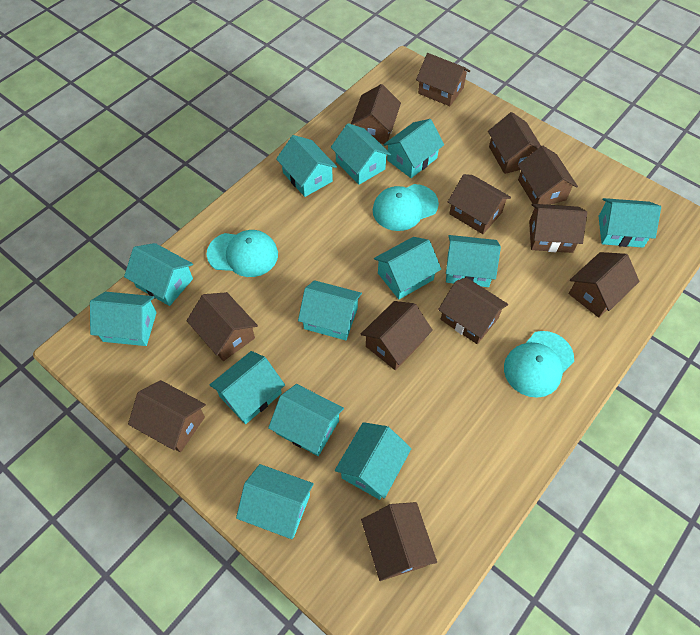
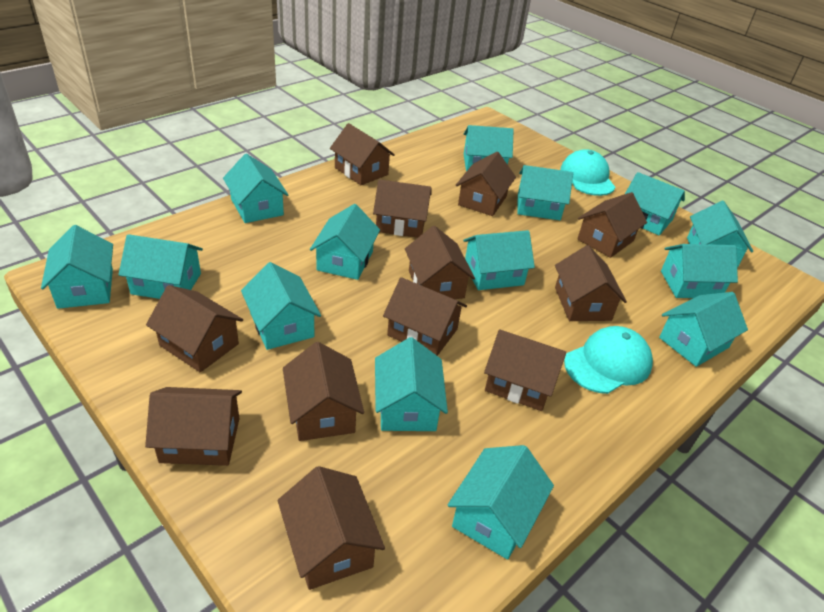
turquoise cap: [207,230,278,277] [373,184,439,231] [504,331,574,398] = 3 -> [560,149,615,196] [564,326,653,394] = 2
turquoise house: [90,292,157,346] [124,243,193,306] [210,351,285,424] [236,464,314,539] [268,384,344,456] [276,135,337,197] [298,280,362,340] [331,123,391,185] [335,422,412,500] [374,237,441,299] [383,119,444,178] [446,235,501,287] [599,198,661,248] = 13 -> [41,225,113,309] [118,234,203,299] [223,154,289,223] [241,262,321,350] [310,204,380,280] [375,337,448,431] [448,445,554,560] [463,230,535,290] [464,125,514,172] [517,165,573,220] [625,172,685,235] [659,292,748,367] [661,244,738,298] [687,201,753,268] = 14

